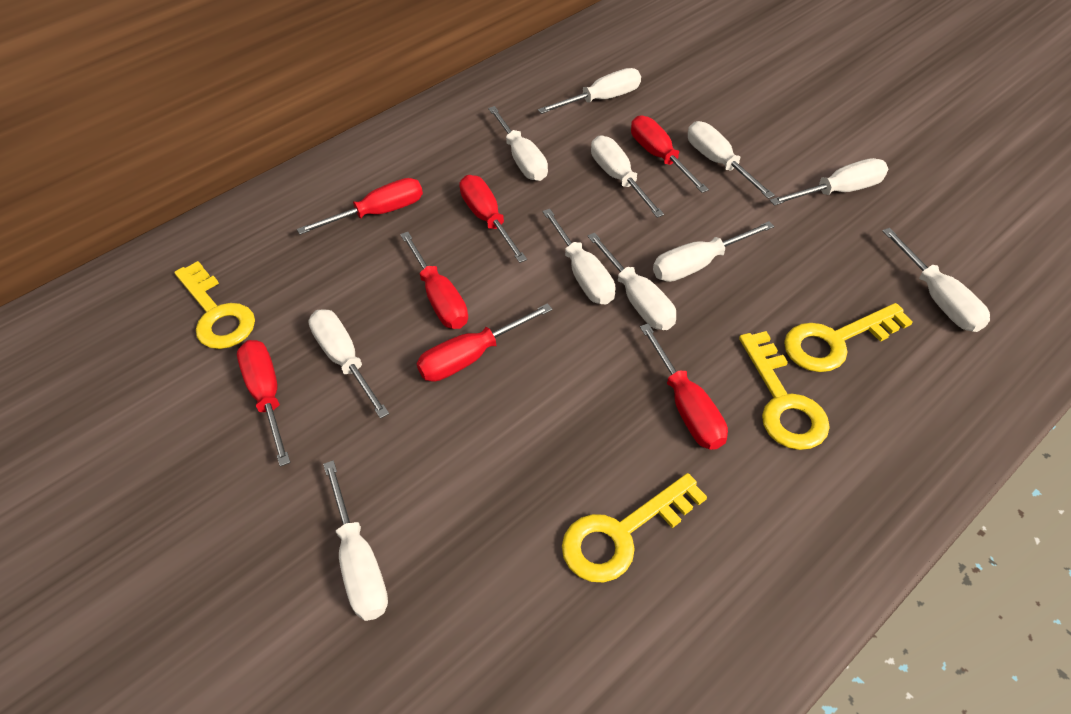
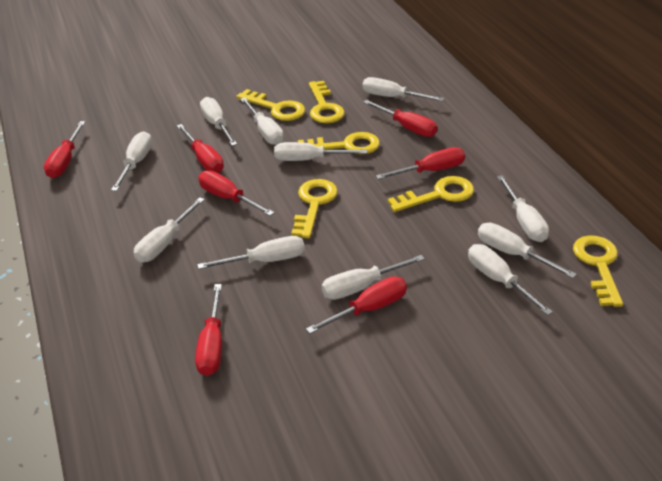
yellow key: [174,261,255,349] [562,473,707,582] [739,331,830,450] [784,303,913,372] = 4 -> [237,89,305,121] [291,179,338,239] [298,132,380,154] [309,81,345,123] [388,176,474,212] [573,235,623,307] = 6

